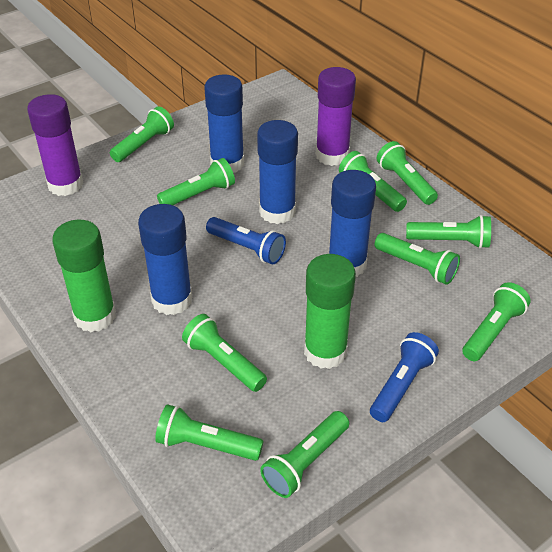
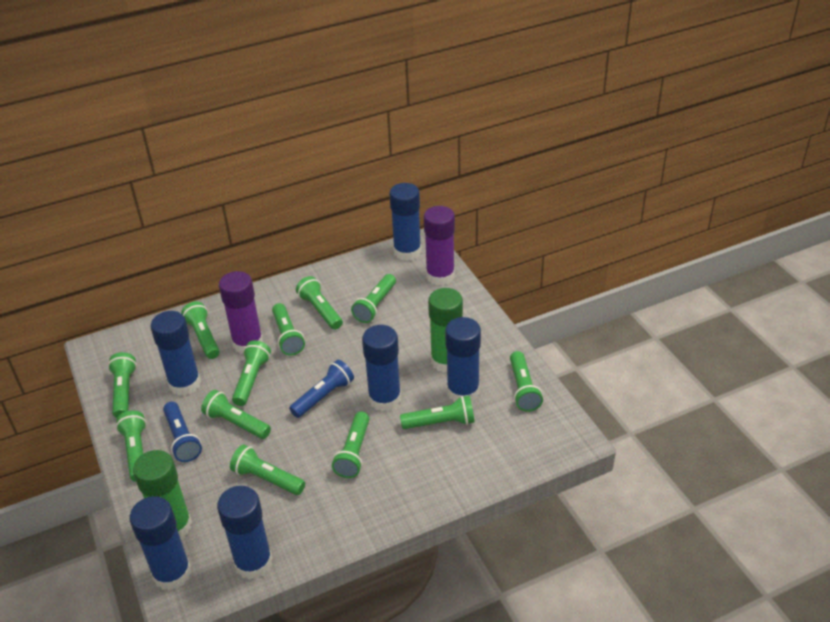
blue glue stick: [138,204,193,315] [204,74,244,173] [257,120,298,224] [329,170,376,277] = 4 -> [129,496,192,591] [151,311,201,396] [217,486,272,580] [362,325,401,411] [389,183,421,261] [445,317,481,402] = 6
green flashlight: [110,106,174,162] [155,404,264,461] [157,158,235,205] [182,314,267,392] [260,411,349,498] [339,151,407,212] [374,233,460,285] [377,141,438,205] [406,215,491,249] [462,282,531,361] = 10 -> [108,352,137,418] [116,410,146,482] [181,301,220,359] [201,390,271,439] [230,445,305,495] [232,340,271,406] [272,303,305,355] [296,276,343,330] [332,411,369,478] [351,274,396,323] [400,396,475,429] [510,351,543,412] = 12

